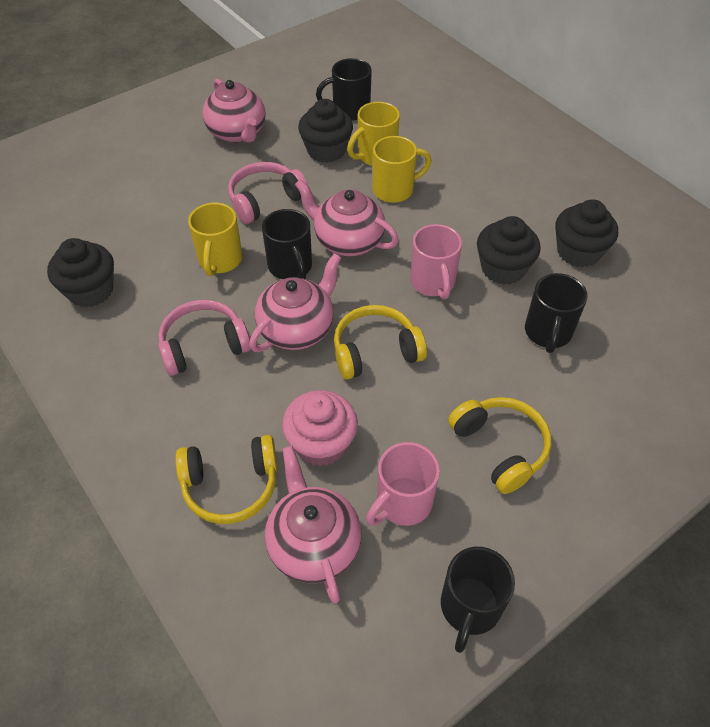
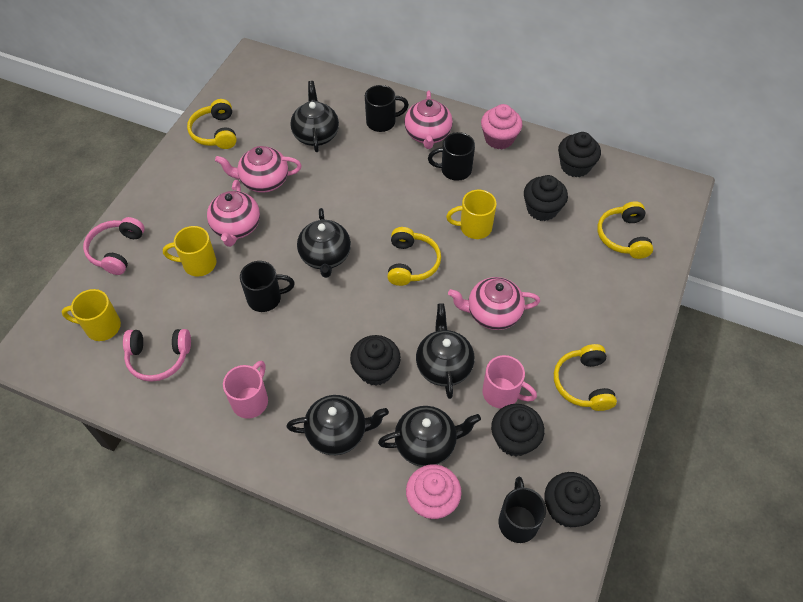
black cupcake: [47,238,114,307] [298,99,353,163] [477,216,541,285] [555,199,618,268] = 4 -> [350,335,401,386] [491,404,544,456] [524,175,568,221] [544,472,601,527] [558,132,601,177] = 5
black teapot: none = 0 -> [287,395,389,455] [290,81,339,152] [297,208,351,278] [378,406,481,467] [416,303,474,399] = 5
pink cupcake: [282,390,358,466] = 1 -> [406,464,461,519] [481,104,522,149] = 2
yellow headphones: [175,435,278,524] [334,305,427,380] [448,397,552,494] = 3 -> [187,99,237,149] [387,227,441,286] [554,344,617,411] [597,201,653,259] = 4

